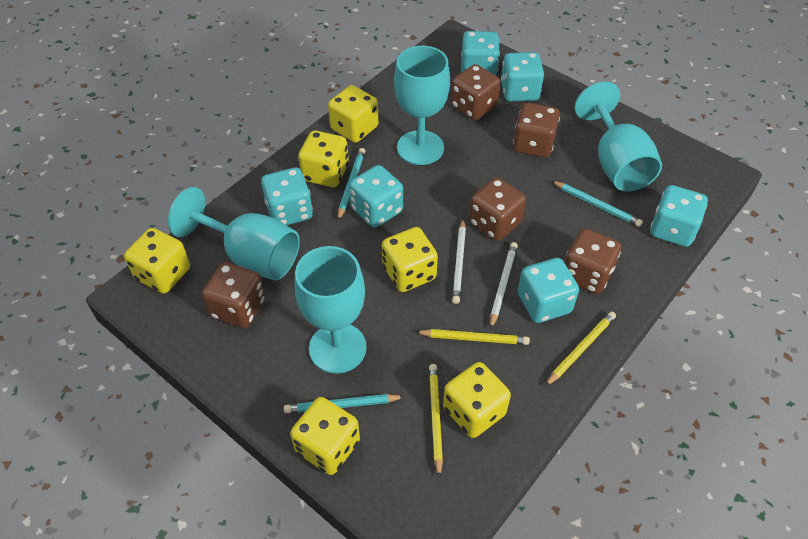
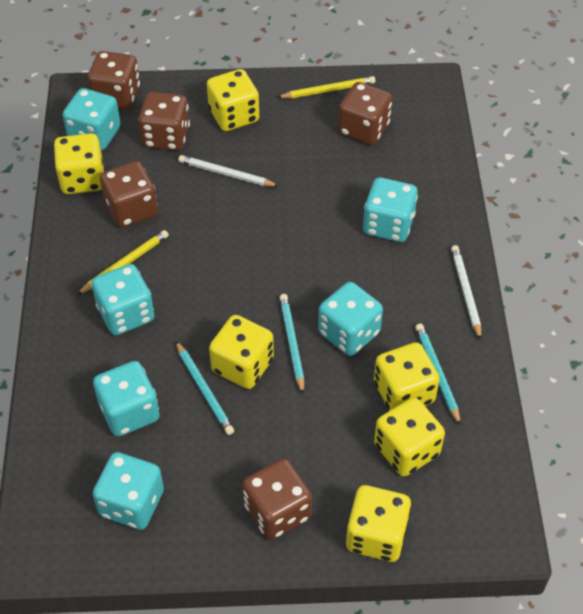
turquoise goblet: [168,187,300,280] [295,246,367,374] [394,46,450,165] [575,82,662,192] = 4 -> none = 0
yellow pencil: [416,329,530,345] [429,364,443,478] [545,312,616,386] = 3 -> [77,230,169,295] [277,76,375,98] = 2

